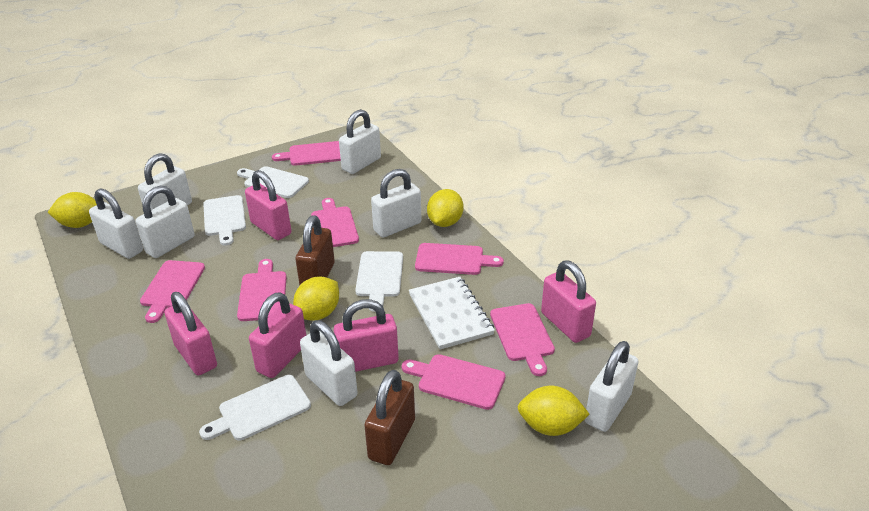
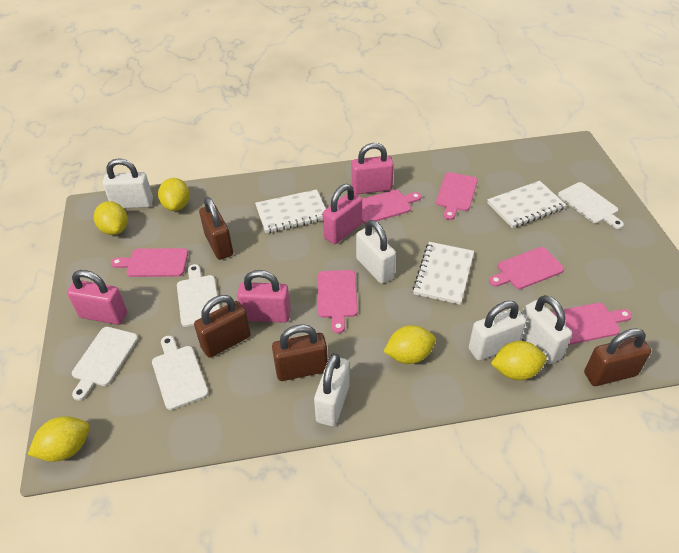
brown padlock: [295,215,335,285] [364,370,415,465] = 2 -> [194,295,251,358] [199,197,233,260] [272,324,328,381] [584,328,651,386] = 4
pink cutting board: [140,260,205,323] [237,259,287,321] [272,141,341,166] [311,198,359,247] [402,354,506,410] [415,243,504,275] [490,303,555,376] = 7 -> [111,248,188,277] [318,270,358,333] [362,190,422,224] [436,172,478,220] [489,247,564,289] [552,303,632,345] = 6
pink padlock: [165,292,217,375] [245,170,291,240] [249,292,306,378] [334,299,399,372] [541,261,596,343] = 5 -> [67,270,127,325] [237,270,291,323] [322,184,362,244] [351,143,394,194] = 4
white notebook: [409,277,495,350] = 1 -> [255,189,326,233] [413,242,474,305] [487,181,566,228] = 3
white padlock: [89,189,143,259] [136,186,194,258] [138,153,192,210] [300,320,358,406] [339,109,381,174] [371,169,422,237] [585,341,638,432] = 7 -> [103,158,153,208] [314,353,350,426] [356,220,396,284] [469,301,526,360] [522,295,572,364] = 5
yellow lemon: [47,192,97,228] [293,276,339,321] [427,189,464,227] [518,386,590,436] = 4 -> [28,416,90,462] [94,201,128,235] [158,178,190,211] [383,325,436,364] [491,341,547,380] = 5

